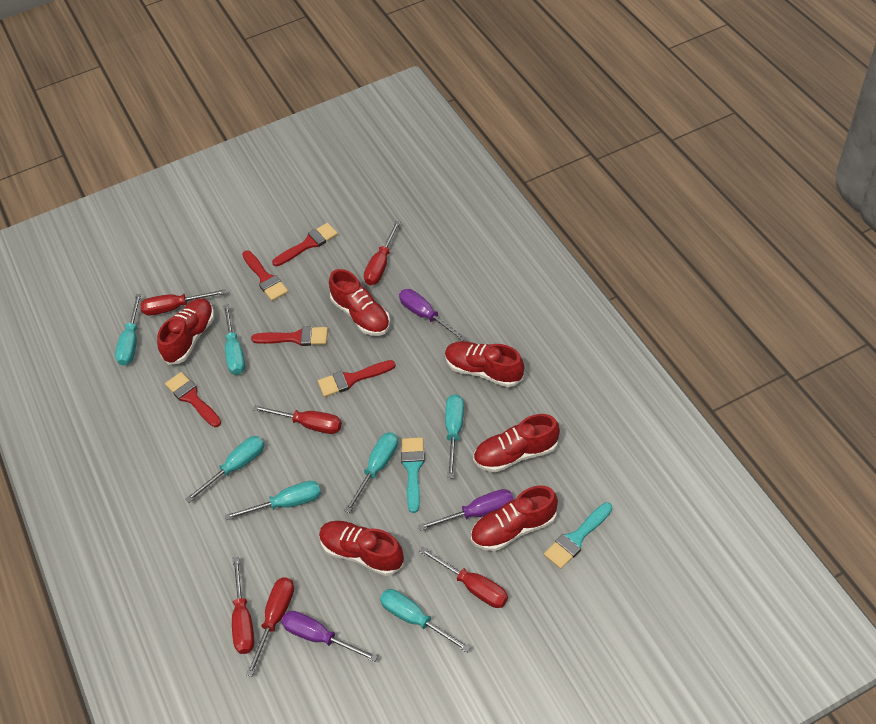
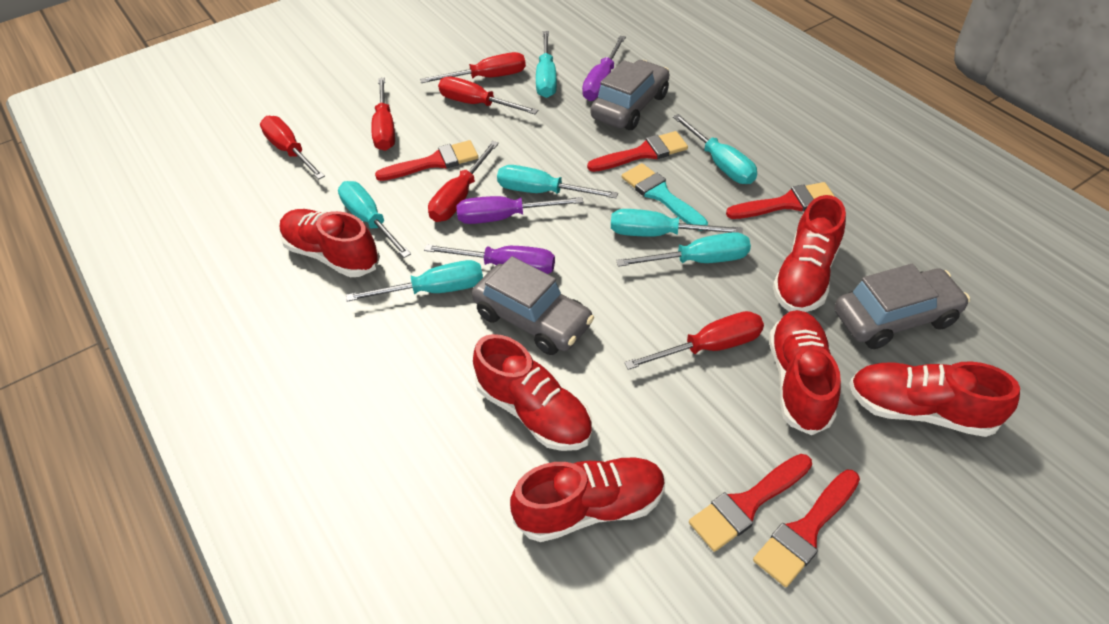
grey car: none = 0 -> [472,256,594,355] [591,60,669,130] [835,264,970,349] = 3
turquoise brush: [401,437,425,513] [544,502,612,569] = 2 -> [622,163,708,231] = 1

